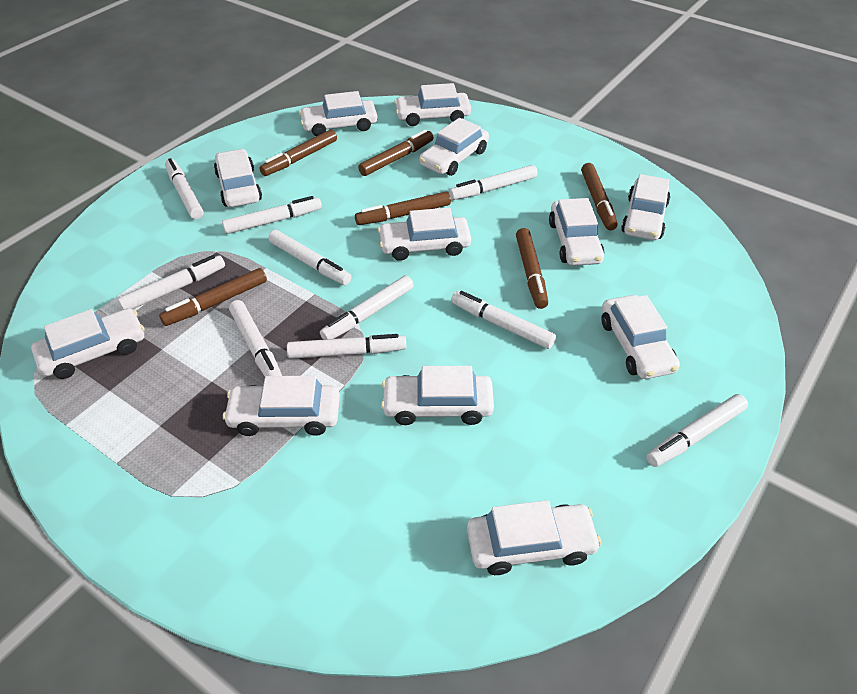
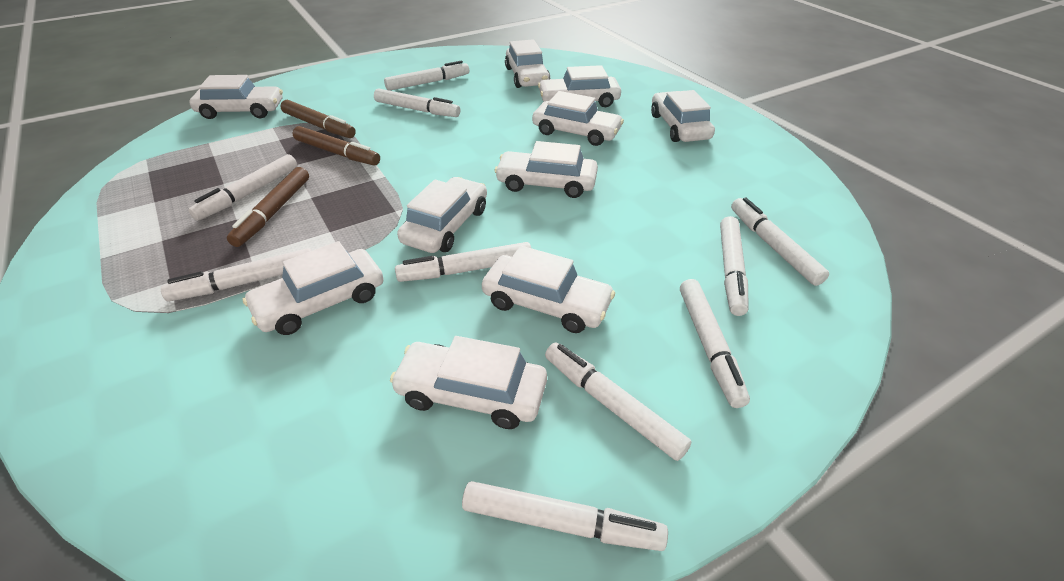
brown marker: [159,268,267,326] [259,129,337,176] [355,192,451,225] [358,130,434,176] [516,228,548,309] [581,163,617,230] = 6 -> [227,167,309,247] [281,100,356,138] [293,126,380,166] = 3
white car: [31,308,145,379] [214,149,262,207] [223,376,340,436] [299,91,378,136] [378,208,471,261] [381,366,494,425] [394,83,471,126] [420,118,489,176] [467,500,602,575] [549,198,604,266] [601,295,680,379] [621,174,670,240] = 12 -> [189,75,283,119] [243,241,383,335] [390,336,547,429] [397,177,487,253] [482,246,615,333] [495,141,598,198] [505,39,550,88] [532,91,624,146] [538,65,621,107] [651,90,715,142] = 10

